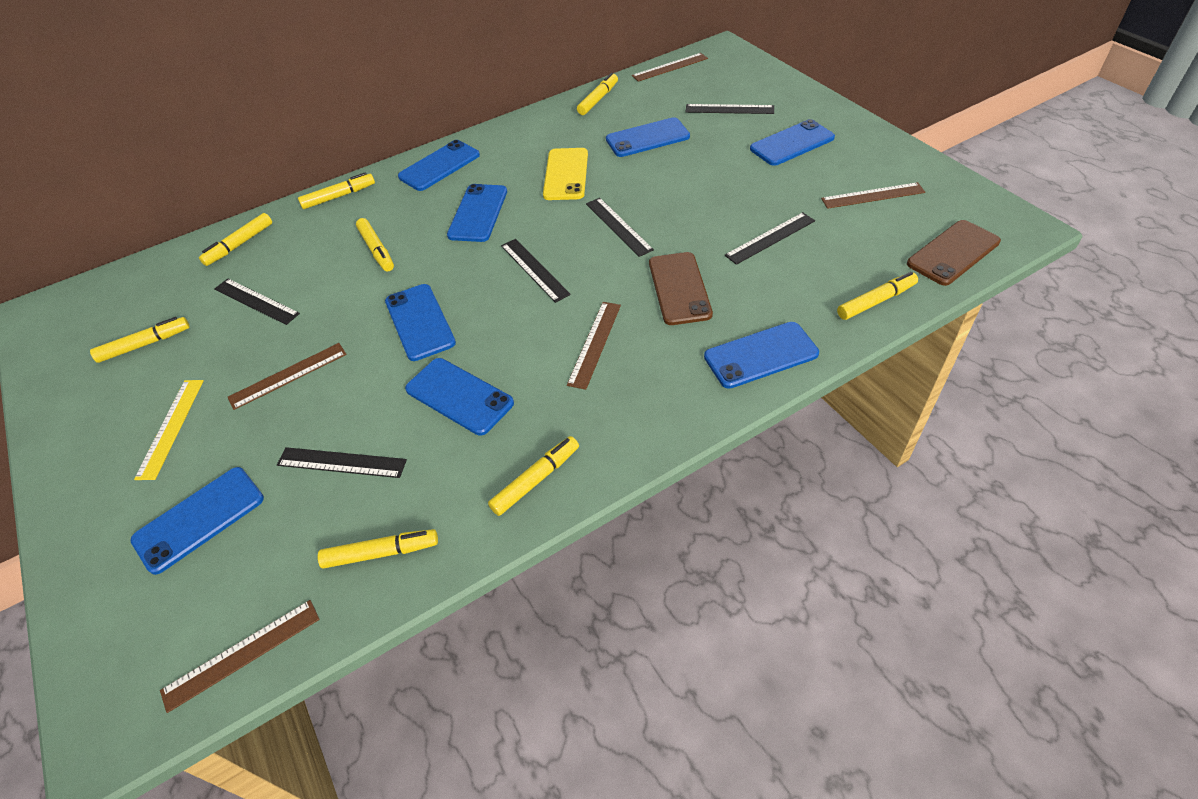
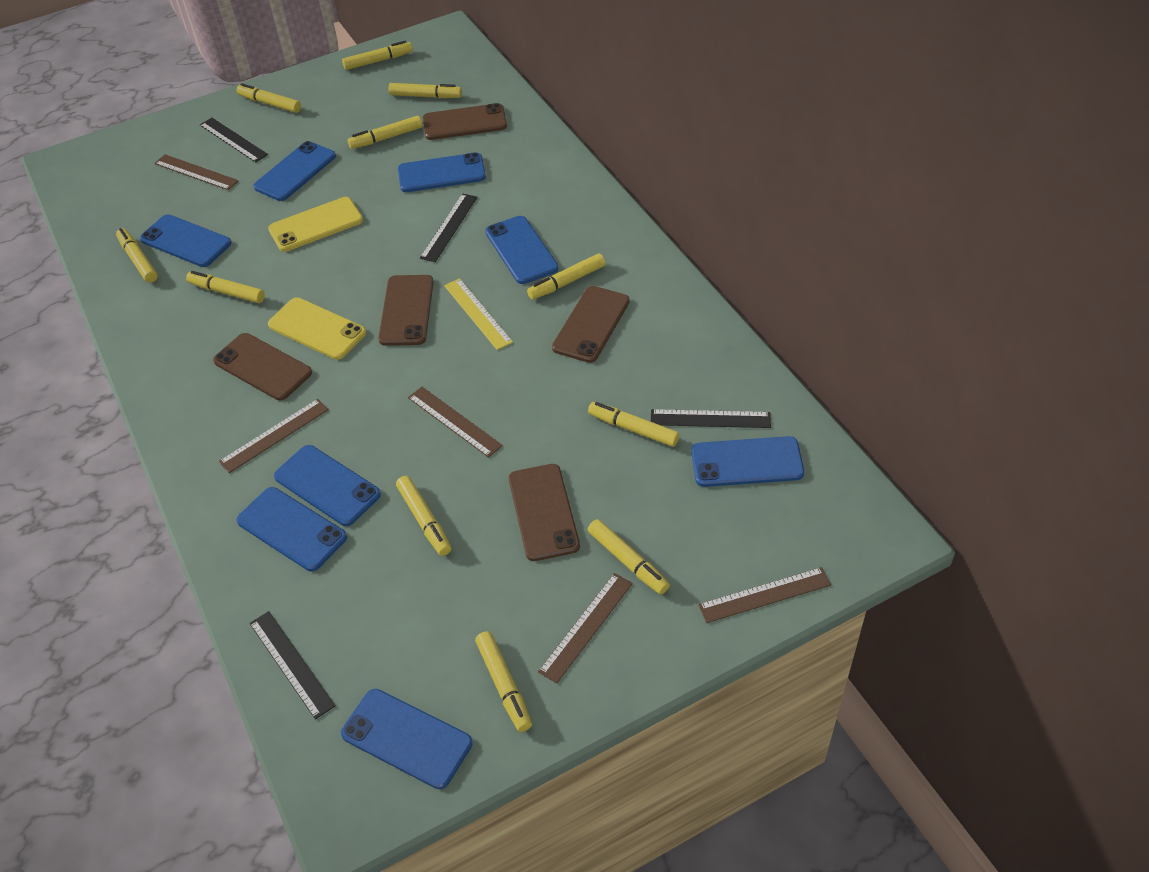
black ruler: [214,279,300,325] [277,447,407,478] [501,239,571,303] [586,198,654,257] [685,104,774,114] [724,212,815,265] = 6 -> [200,118,268,162] [249,611,336,720] [420,193,477,262] [651,409,771,428] = 4
brown phone: [649,252,713,325] [907,220,1001,286] = 2 -> [213,333,312,400] [378,275,434,346] [423,103,507,140] [509,464,580,561] [552,286,630,363] = 5
yellow marker: [90,317,190,363] [199,213,272,266] [298,172,375,209] [318,529,438,569] [356,218,394,271] [488,436,579,516] [577,73,618,115] [837,272,918,320] = 8 -> [116,228,158,283] [186,271,265,303] [237,83,301,113] [342,41,413,70] [348,116,422,149] [388,83,462,98] [396,476,451,556] [475,631,532,732] [527,254,605,300] [588,402,679,447] [588,519,670,594] = 11
yellow phone: [543,148,588,200] = 1 -> [268,197,363,252] [268,297,366,360] = 2

